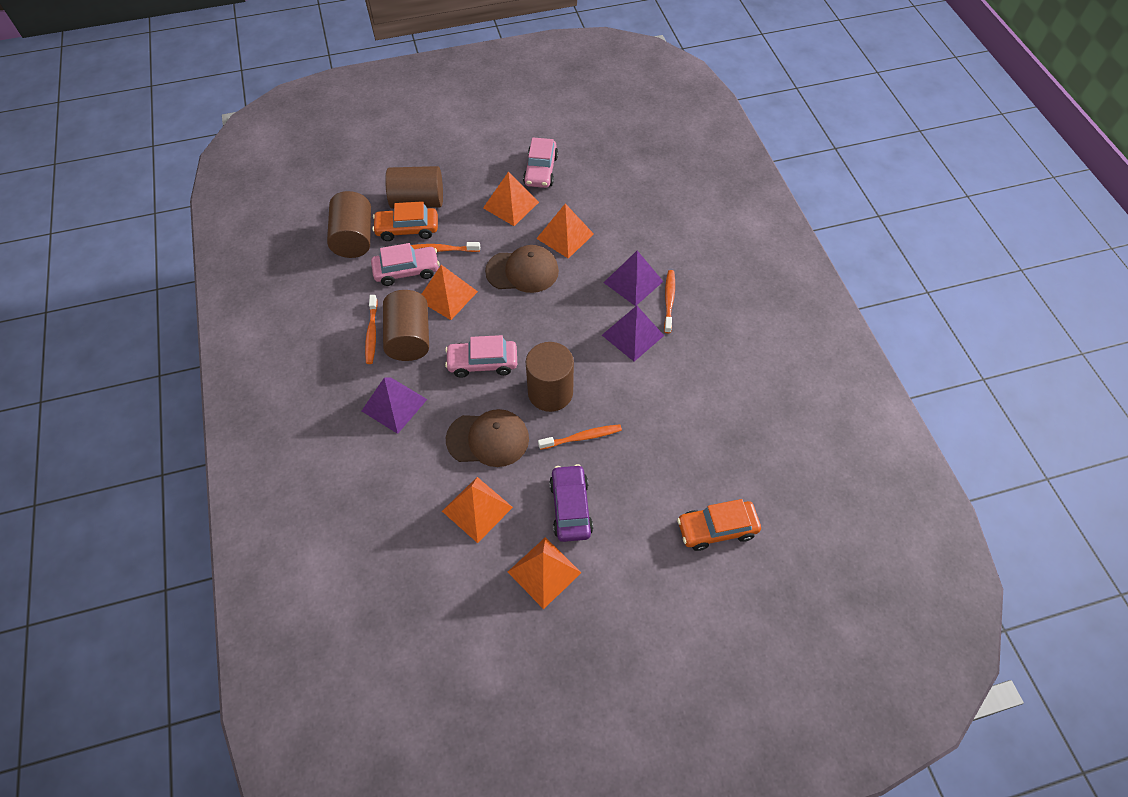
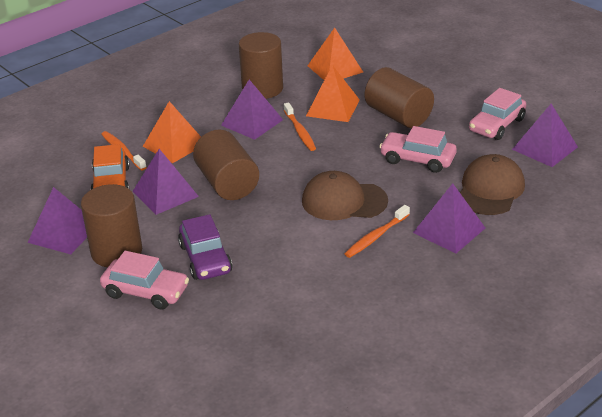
orange car: [372,201,438,241] [677,499,761,551] = 2 -> [90,144,130,190] = 1
orange pyramid: [422,265,478,320] [442,477,513,543] [483,172,539,226] [508,537,581,609] [536,203,594,259] = 5 -> [143,101,201,163] [306,65,360,122] [308,28,363,80] = 3
orange toothbrush: [365,295,378,364] [411,242,480,252] [538,424,622,450] [664,270,675,334] = 4 -> [101,131,147,171] [284,103,316,151] [345,205,410,258] = 3
purple pyramid: [362,378,427,434] [602,306,664,362] [603,251,664,306] = 3 -> [28,187,87,254] [132,149,199,215] [221,80,283,140] [413,183,485,254] [512,104,578,167] = 5

